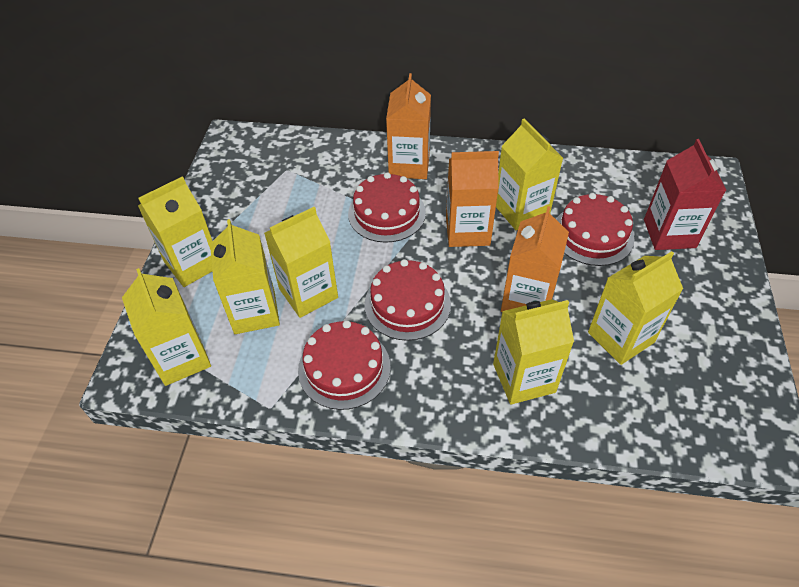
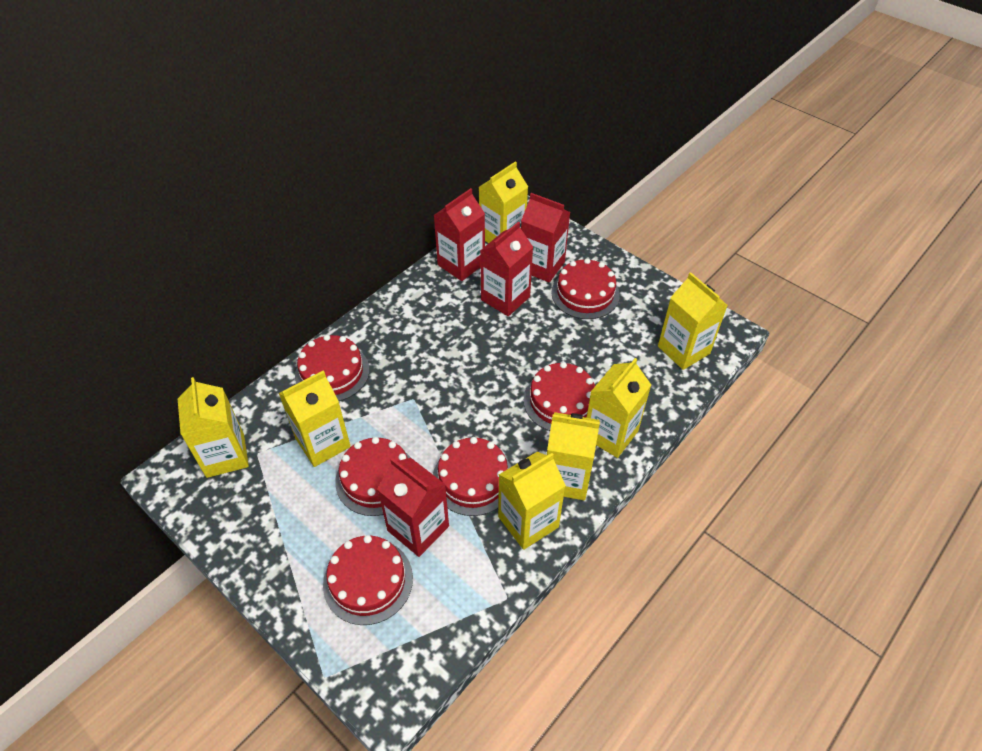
orange carton: [386,73,431,179] [446,151,499,247] [501,206,569,312] = 3 -> none = 0
red cake: [298,320,391,410] [348,172,426,243] [364,259,451,341] [556,193,634,266] = 4 -> [295,335,369,401] [323,535,413,625] [335,437,411,516] [433,437,511,516] [524,362,595,431] [551,258,620,319] = 6
red carton: [644,139,726,250] = 1 -> [377,458,449,557] [434,188,485,281] [480,222,533,316] [521,193,570,283] = 4

